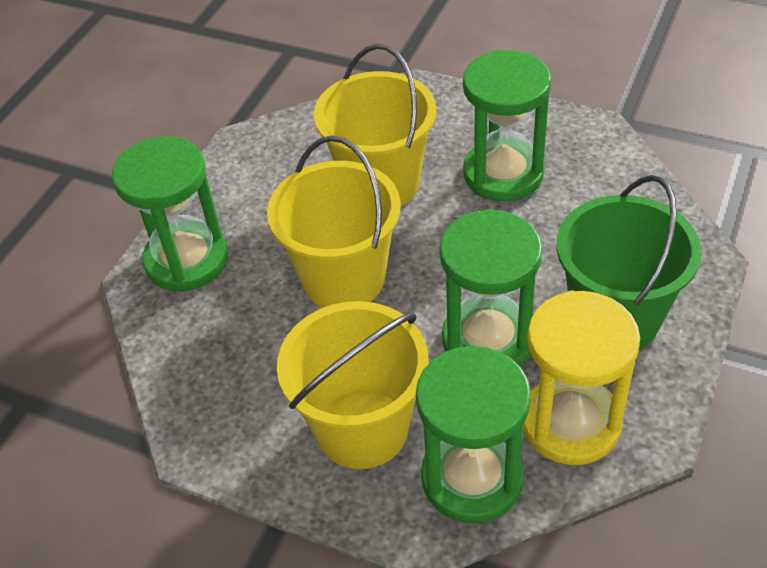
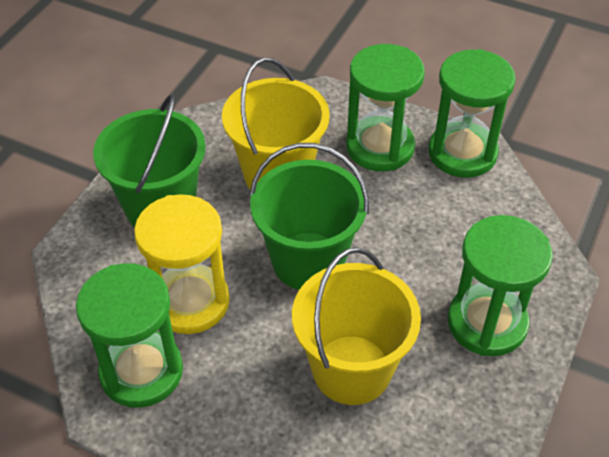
green bucket: [556,175,702,350] = 1 -> [93,94,206,227] [250,143,369,290] = 2
yellow bucket: [267,136,401,308] [277,301,429,469] [314,44,437,206] = 3 -> [222,58,330,190] [292,247,421,405] = 2

